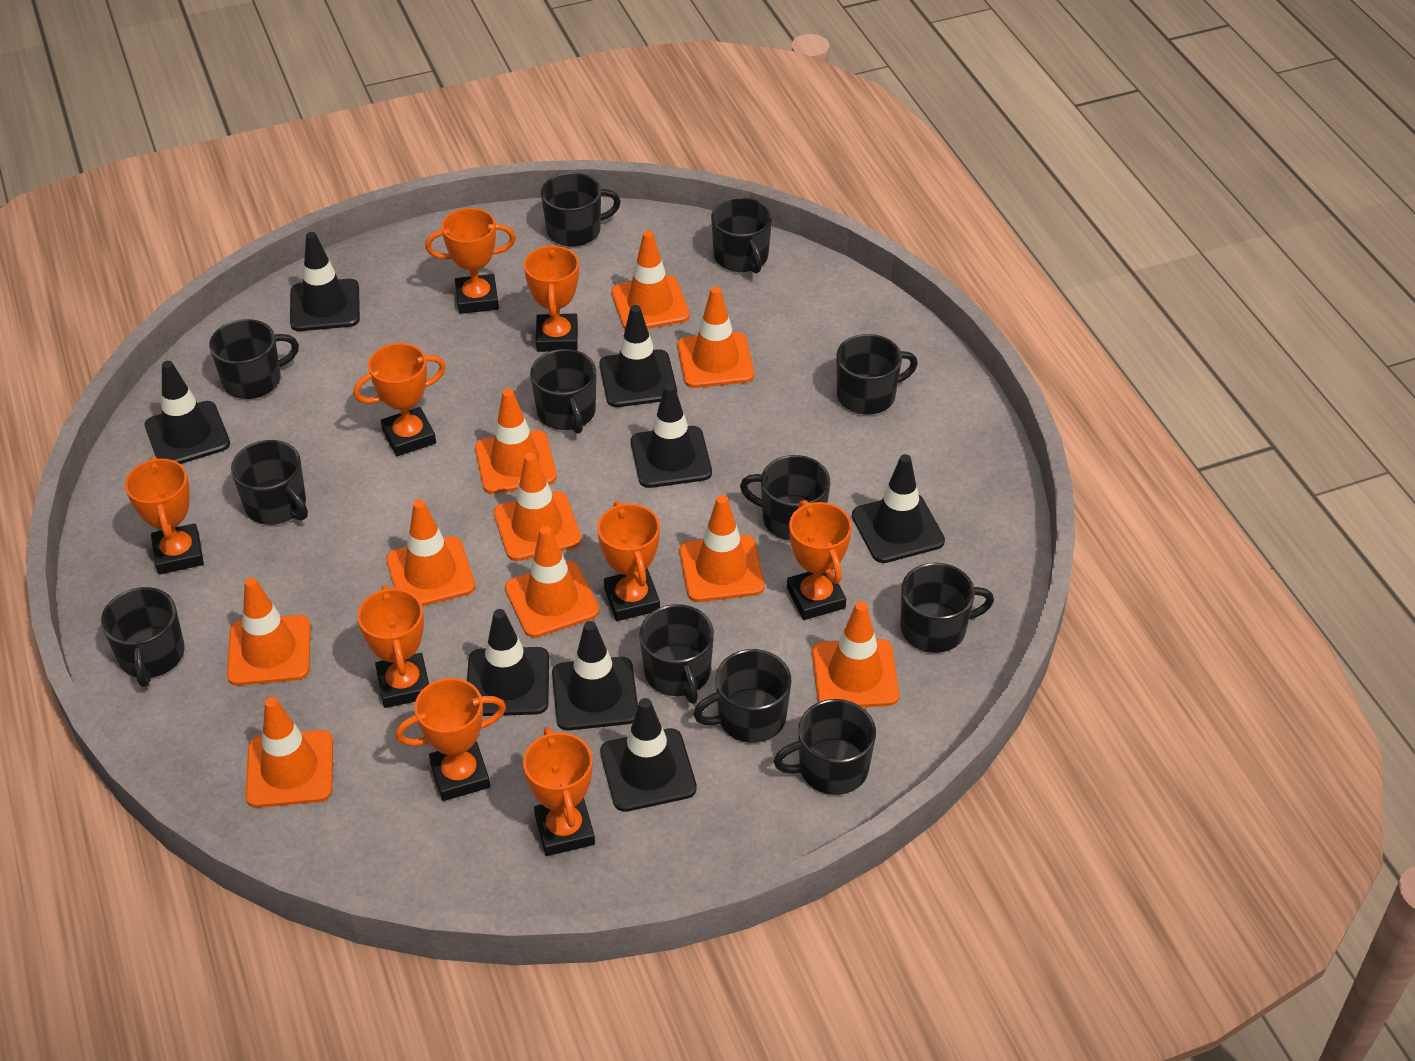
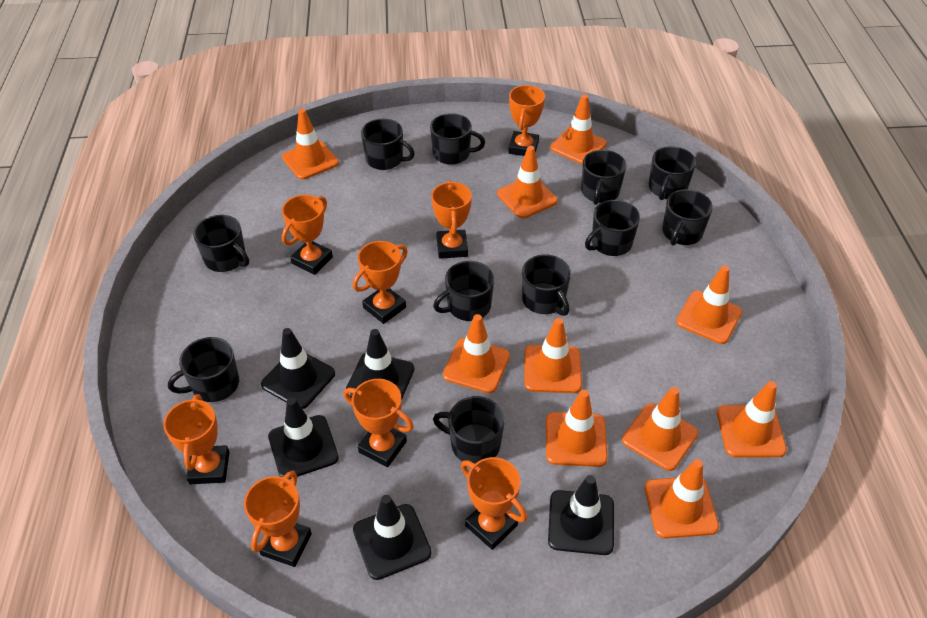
black mug: [101,587,185,687] [209,319,299,399] [231,440,308,525] [530,349,596,434] [541,172,621,247] [639,604,714,704] [693,649,791,743] [711,197,772,274] [740,455,830,540] [773,699,876,795] [836,334,918,415] [901,563,994,653] = 12 -> [168,337,239,402] [193,215,249,272] [361,119,415,170] [430,113,485,165] [433,261,494,321] [433,396,505,463] [522,254,571,316] [581,150,626,205] [585,200,640,256] [649,146,696,200] [662,189,713,246] = 11
black traffic cone: [144,361,230,464] [290,232,360,331] [467,609,549,716] [552,621,638,731] [599,305,677,407] [600,698,697,812] [631,383,712,488] [852,454,945,563] = 8 -> [261,328,335,409] [268,397,339,479] [346,329,414,401] [353,495,432,580] [548,475,614,555] = 5
orange trophy: [125,456,204,574] [353,343,446,456] [358,585,429,708] [396,678,506,801] [425,208,516,314] [523,727,595,856] [524,244,579,352] [597,501,660,621] [787,500,852,620] = 9 -> [163,394,229,484] [244,471,312,567] [282,195,333,275] [344,379,414,467] [353,241,408,324] [431,181,472,259] [461,457,527,550] [509,85,545,156] = 8

